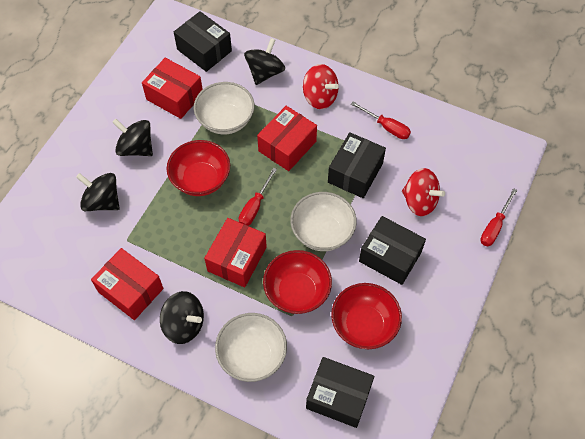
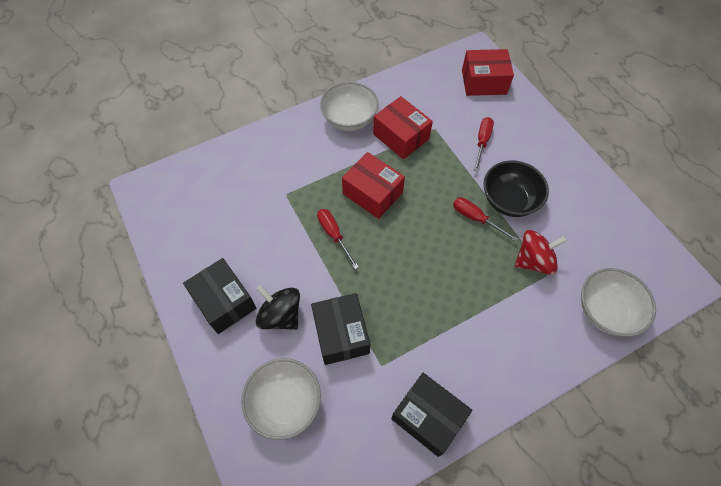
black bowl: none = 0 -> [483,160,549,217] = 1
black box: [174,11,232,72] [306,357,374,428] [328,132,386,198] [359,216,426,285] = 4 -> [183,258,256,334] [311,293,370,365] [391,373,472,457] = 3
black spinning top: [76,173,120,211] [112,119,153,156] [160,291,204,344] [244,38,285,85] = 4 -> [256,285,300,330] = 1
red bowl: [167,140,230,196] [263,250,332,314] [331,283,402,349] = 3 -> none = 0
red box: [91,248,164,320] [142,58,203,119] [204,218,267,287] [257,106,317,171] = 4 -> [342,152,405,219] [373,96,433,159] [462,49,514,96] = 3
red spinning top: [303,64,339,109] [402,168,445,216] = 2 -> [515,230,567,275] = 1

